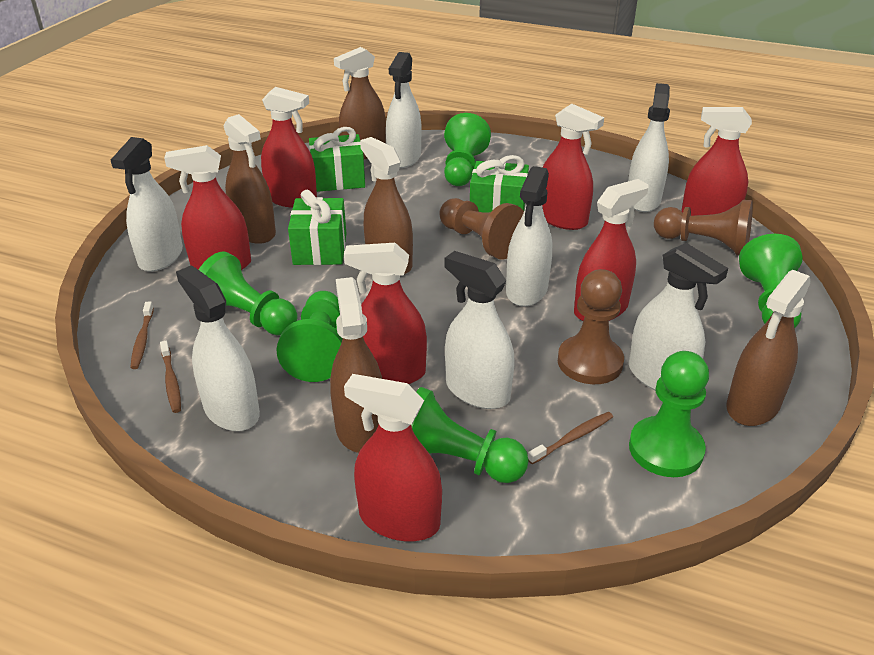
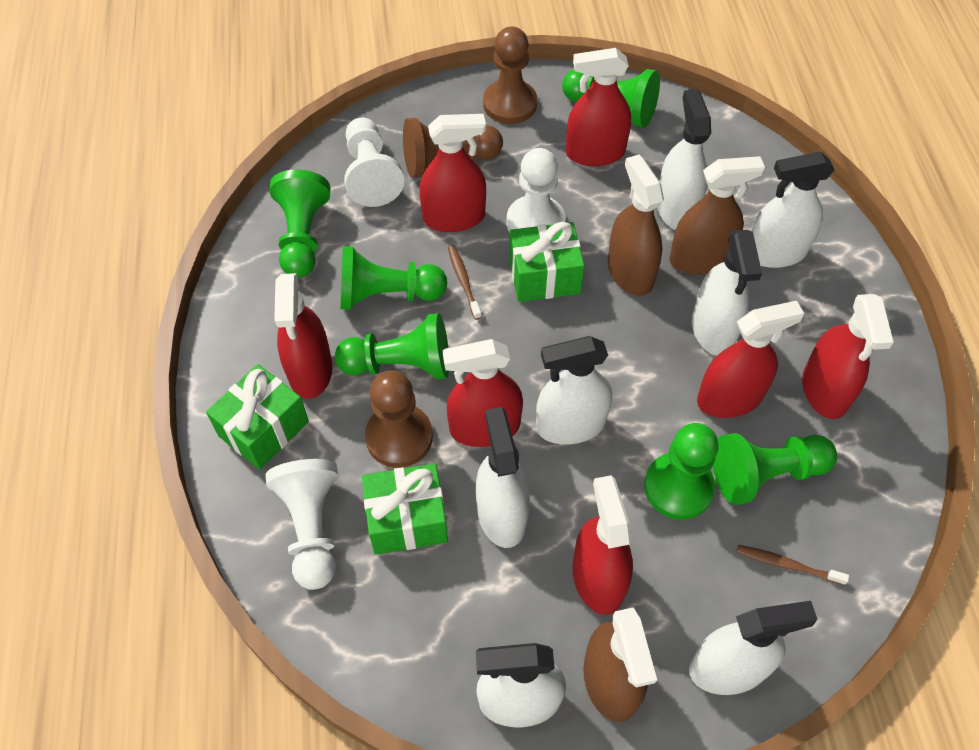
brown spray bottle: [224,114,276,244] [330,277,382,453] [334,47,386,159] [360,137,413,276] [726,270,811,426] = 5 -> [584,607,657,722] [608,154,664,296] [669,156,765,275] = 3
brown toothbrush: [130,301,154,369] [160,341,181,413] [528,412,613,464] = 3 -> [448,245,482,320] [736,545,849,585] = 2
white pawn: none = 0 -> [265,459,338,590] [344,118,404,207] [506,148,565,233] = 3

